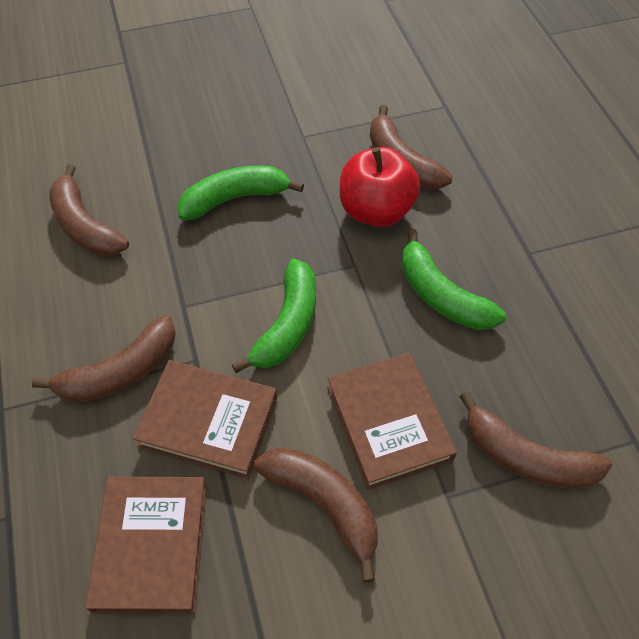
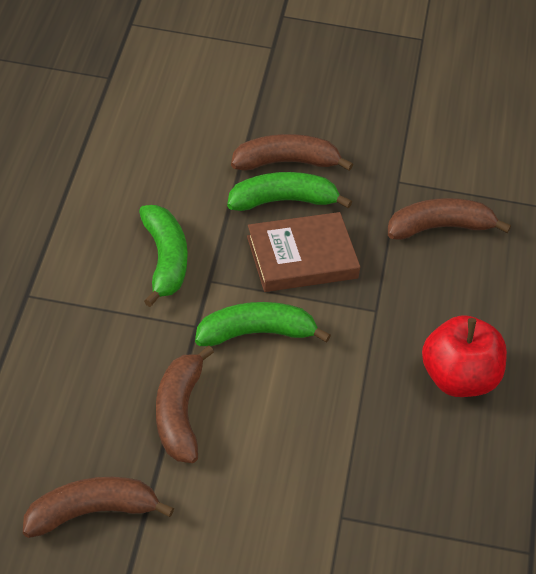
brown banana: [32,315,176,403] [49,164,129,256] [254,447,378,582] [370,105,453,189] [459,391,612,488] = 5 -> [23,477,174,538] [156,346,214,463] [231,134,353,171] [388,198,511,240] = 4
brown book: [85,477,207,614] [133,360,277,479] [327,352,457,490] = 3 -> [247,212,360,292] = 1

